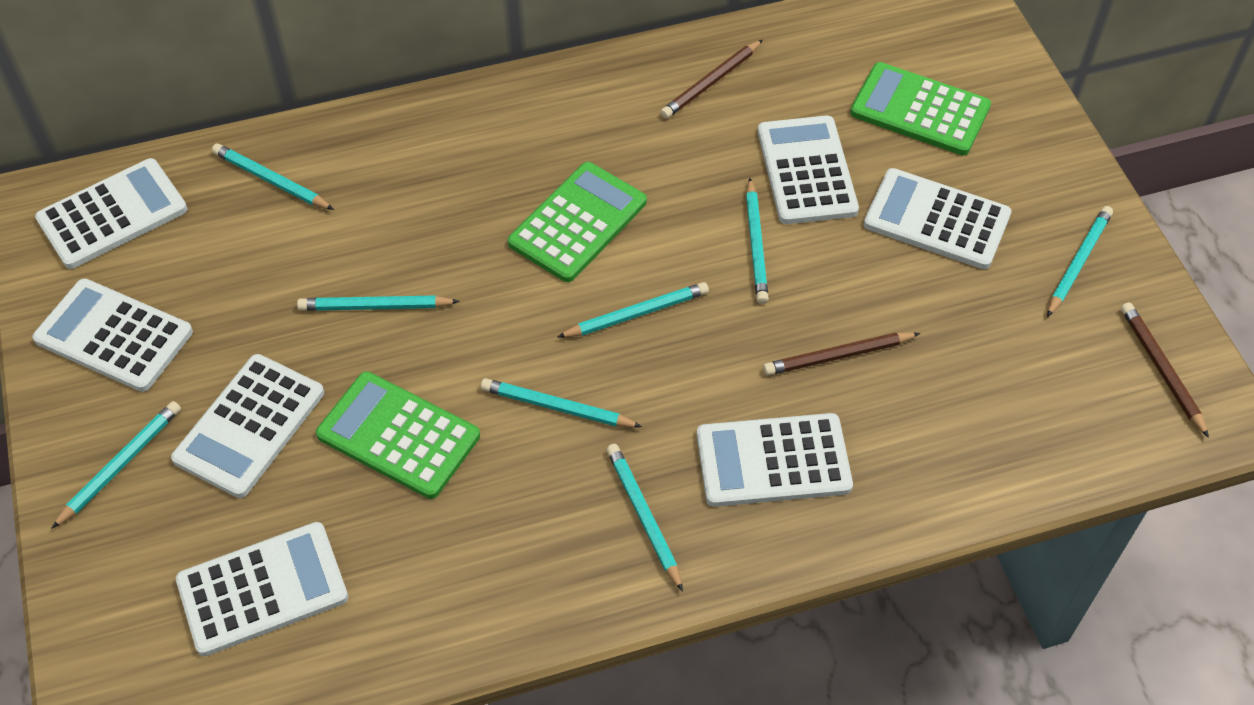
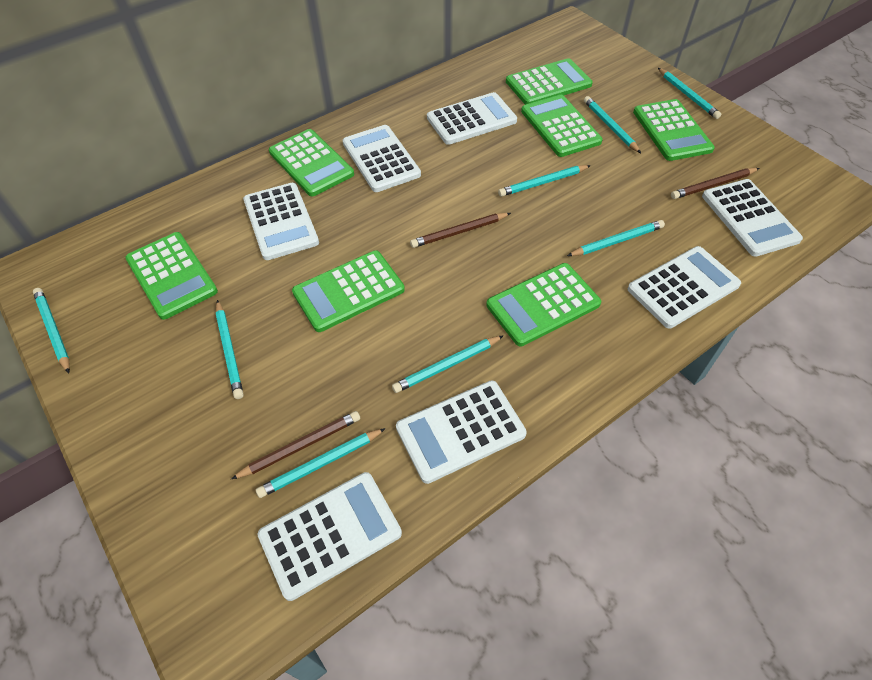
green calculator: [316,371,480,499] [508,162,647,282] [850,62,991,155] = 3 -> [125,232,218,320] [269,129,354,197] [292,250,405,332] [486,263,601,347] [506,58,593,105] [521,95,603,157] [633,99,715,161] = 7

